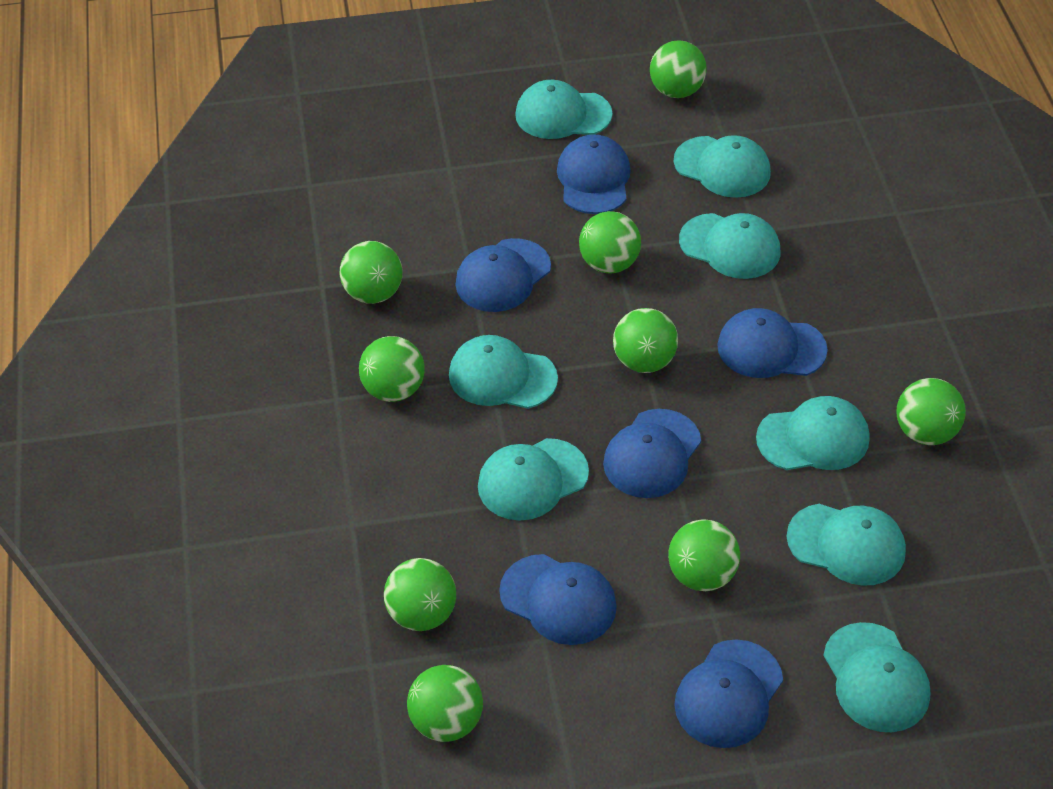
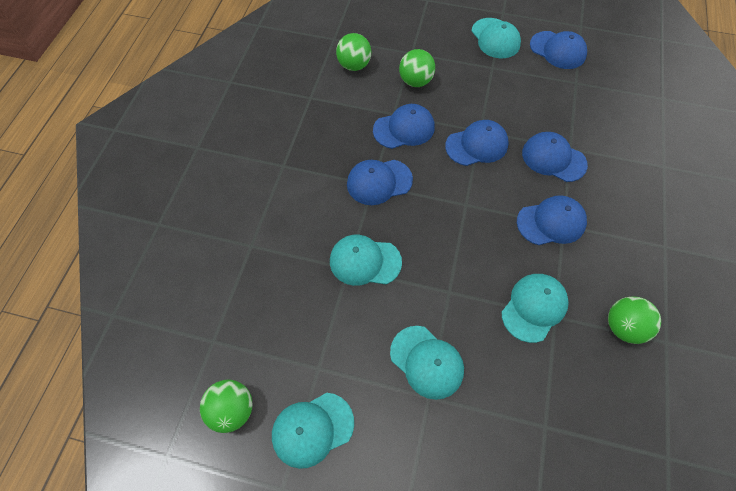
green ball: [340,241,403,304] [359,336,425,402] [384,558,456,631] [407,665,483,742] [579,211,641,274] [613,308,678,373] [650,40,707,98] [668,519,740,591] [896,378,966,445] = 9 -> [200,380,253,433] [336,33,371,71] [399,49,435,87] [608,296,661,344] = 4
turquoise cap: [449,335,558,409] [478,438,589,521] [515,80,613,139] [674,135,771,198] [679,213,780,279] [756,396,870,470] [787,504,906,586] [823,622,930,732] = 8 -> [272,393,354,469] [330,235,402,286] [390,326,464,400] [471,18,521,58] [501,274,569,343] = 5

